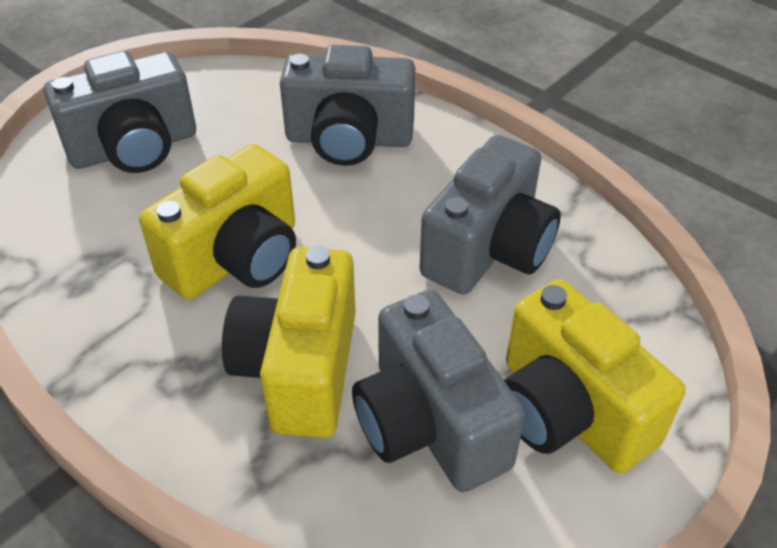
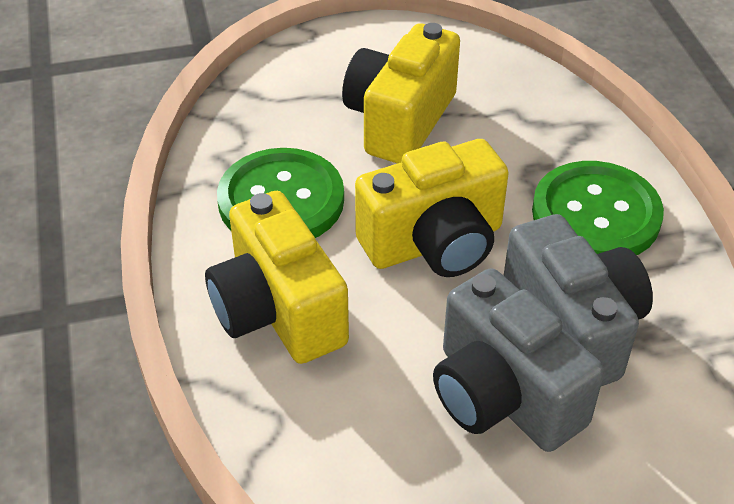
green button: none = 0 -> [217,148,344,238] [532,161,664,255] = 2
grey camera: [44,51,196,173] [280,45,415,166] [352,290,525,492] [419,135,561,295] = 4 -> [433,268,604,452] [504,214,653,386] = 2

